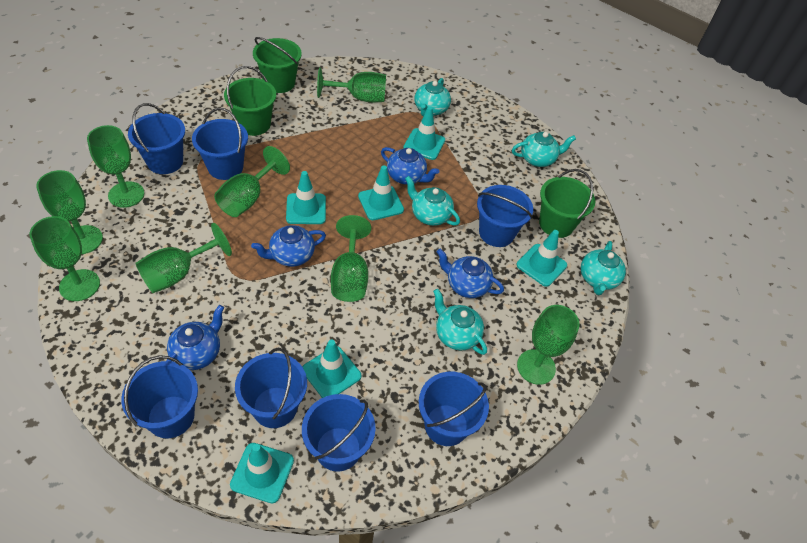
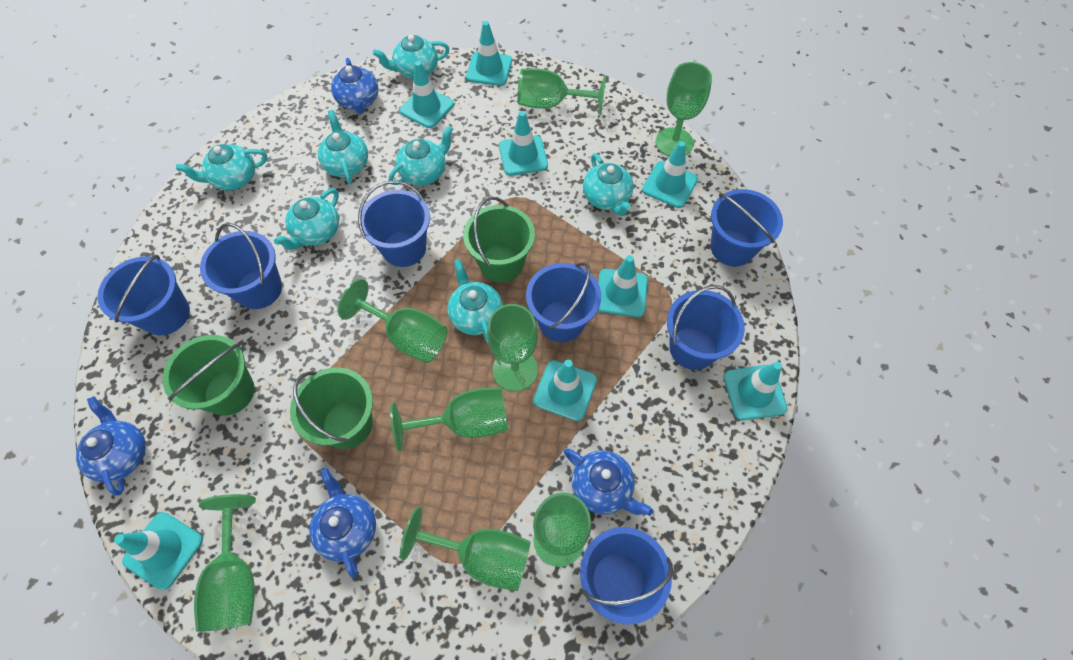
turquoise teapot: [405,176,460,226] [414,78,451,116] [433,289,487,355] [512,132,576,167] [581,241,626,295] = 5 -> [176,144,267,191] [274,188,339,250] [318,110,368,184] [373,35,449,79] [389,126,453,185] [448,259,503,343] [583,153,634,216] = 7
turquoise traffic cone: [230,443,294,503] [286,171,326,224] [303,340,361,398] [358,165,404,220] [403,106,445,160] [517,230,567,287] = 6 -> [114,512,203,590] [399,61,454,128] [466,21,512,86] [499,111,548,176] [533,360,597,421] [598,255,648,317] [642,141,698,208] [724,362,787,420] = 8

